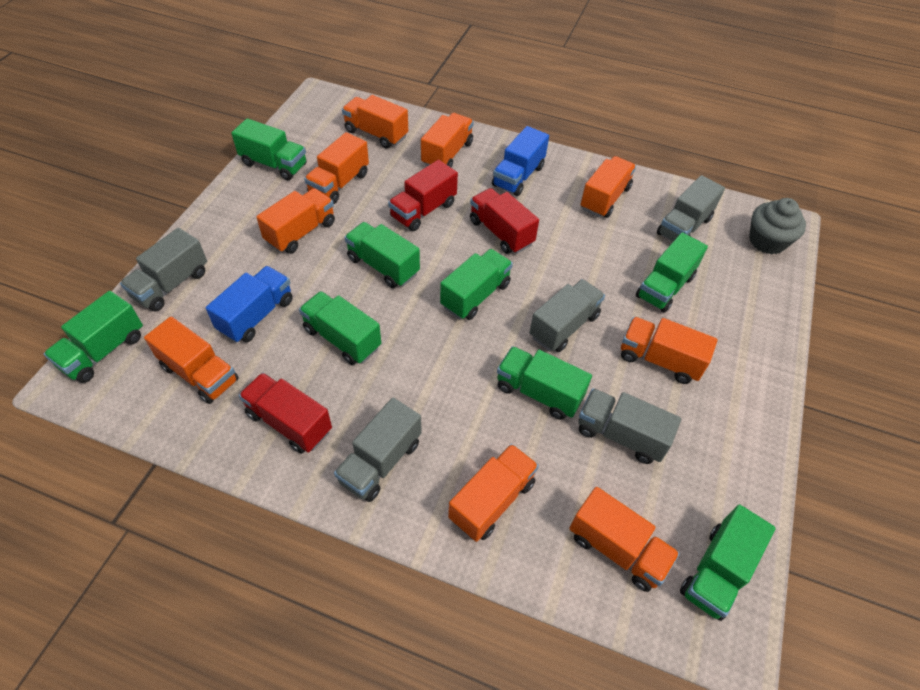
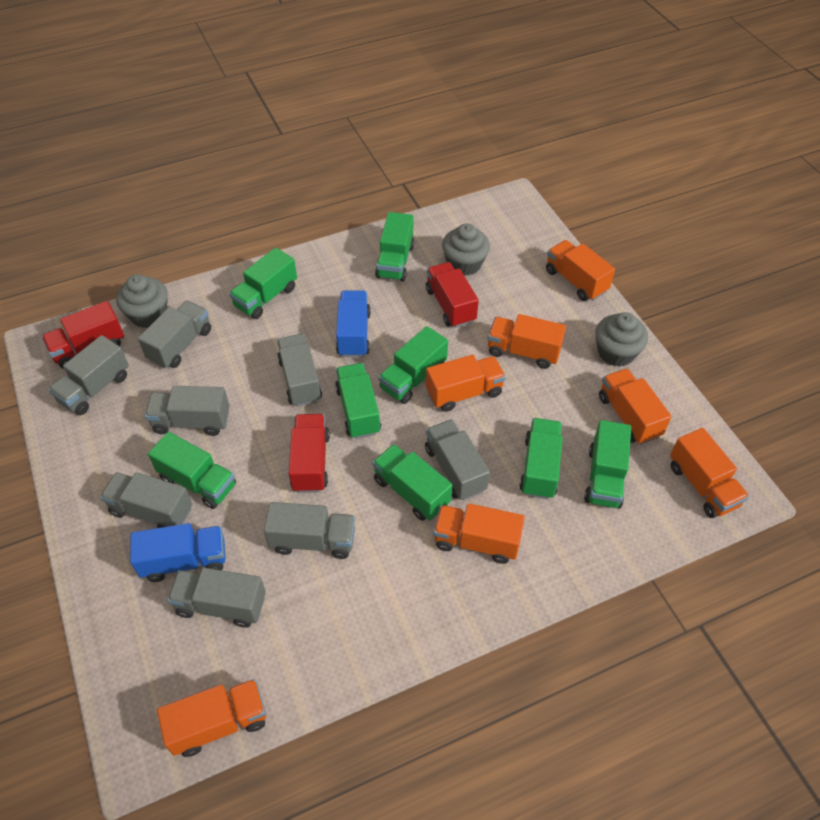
grey cupcake: [749,198,806,254] = 1 -> [116,274,168,328] [442,223,490,276] [595,312,648,367] = 3
grey truck: [120,228,207,312] [334,398,422,502] [529,279,605,352] [578,388,681,464] [657,175,725,242] = 5 -> [48,335,129,415] [100,472,192,528] [138,301,211,369] [145,386,229,436] [167,568,266,628] [264,502,355,559] [277,334,322,407] [425,419,490,501] = 8
orange truck: [144,316,239,404] [256,188,335,254] [304,132,369,204] [342,95,408,149] [421,113,474,168] [448,444,539,542] [569,487,680,592] [580,156,636,218] [621,317,718,384] = 9 -> [157,679,266,757] [426,355,506,412] [433,503,525,564] [488,314,566,369] [546,240,615,301] [599,369,672,445] [670,428,749,518] = 7

